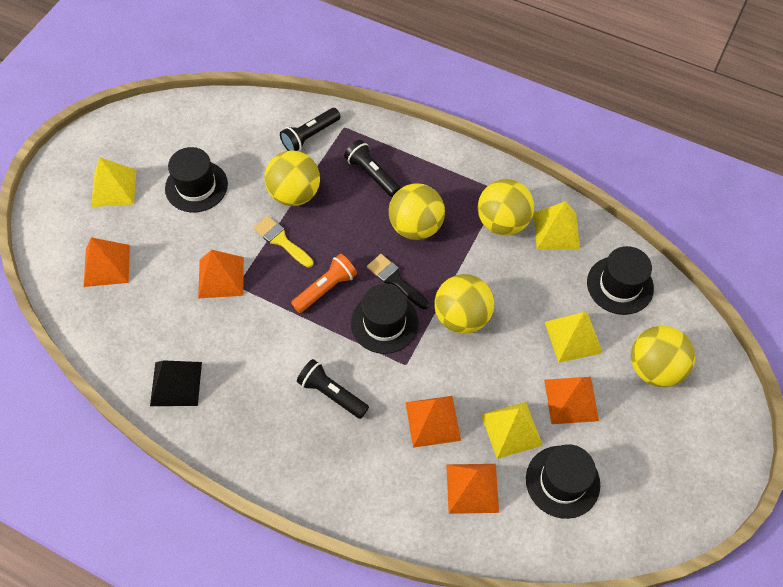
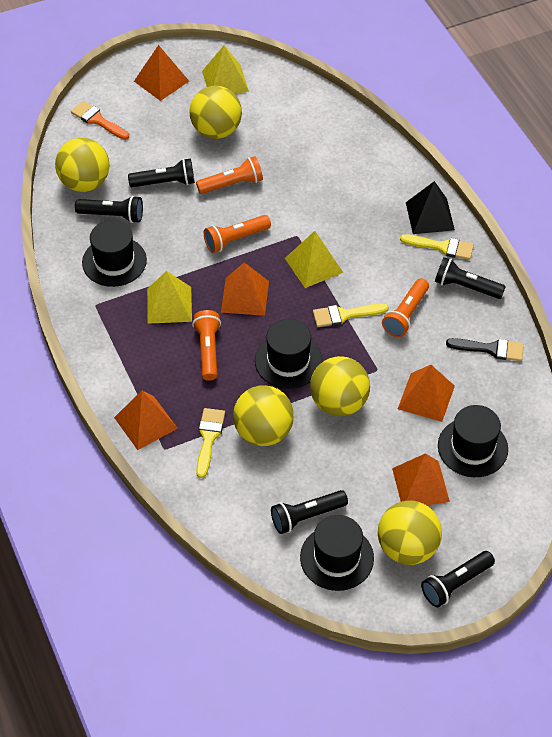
black flashlight: [280,108,340,151] [297,359,369,419] [344,140,401,197] = 3 -> [75,196,143,223] [128,158,195,187] [271,490,348,534] [421,551,495,607] [435,257,506,299] = 5
orange brush: none = 0 -> [71,101,129,140] = 1
orange flashlight: [291,254,357,313] = 1 -> [192,310,221,381] [196,156,263,194] [204,215,271,253] [382,278,429,337] = 4
yellow brush: [253,216,313,268] = 1 -> [196,408,225,478] [313,303,389,327] [400,234,474,260] = 3
yellow pyramid: [91,157,136,207] [481,402,543,459] [533,201,580,250] [545,312,602,363] = 4 -> [147,271,192,324] [202,45,249,94] [285,231,343,288] = 3

